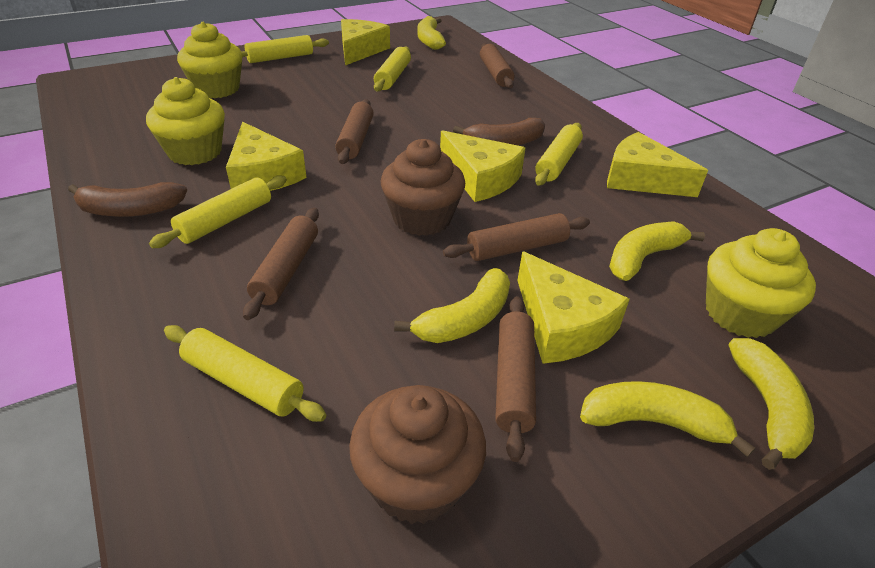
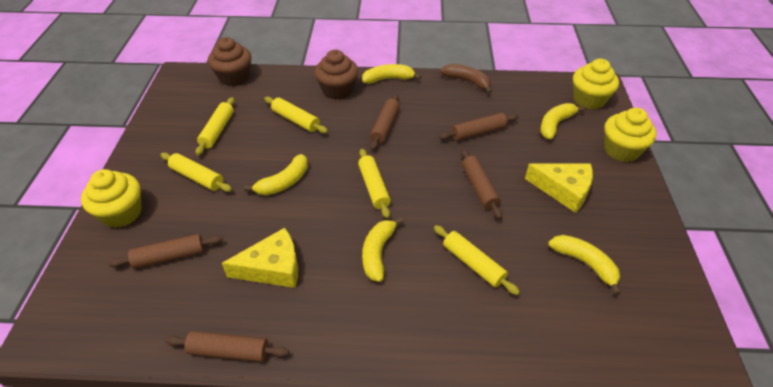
brown banana: [68,182,187,217] [453,118,545,146] = 2 -> [440,64,492,94] = 1
yellow cheese: [226,122,307,191] [341,19,390,66] [440,130,525,202] [517,251,630,364] [607,132,708,197] = 5 -> [222,228,298,288] [525,164,593,213] = 2

